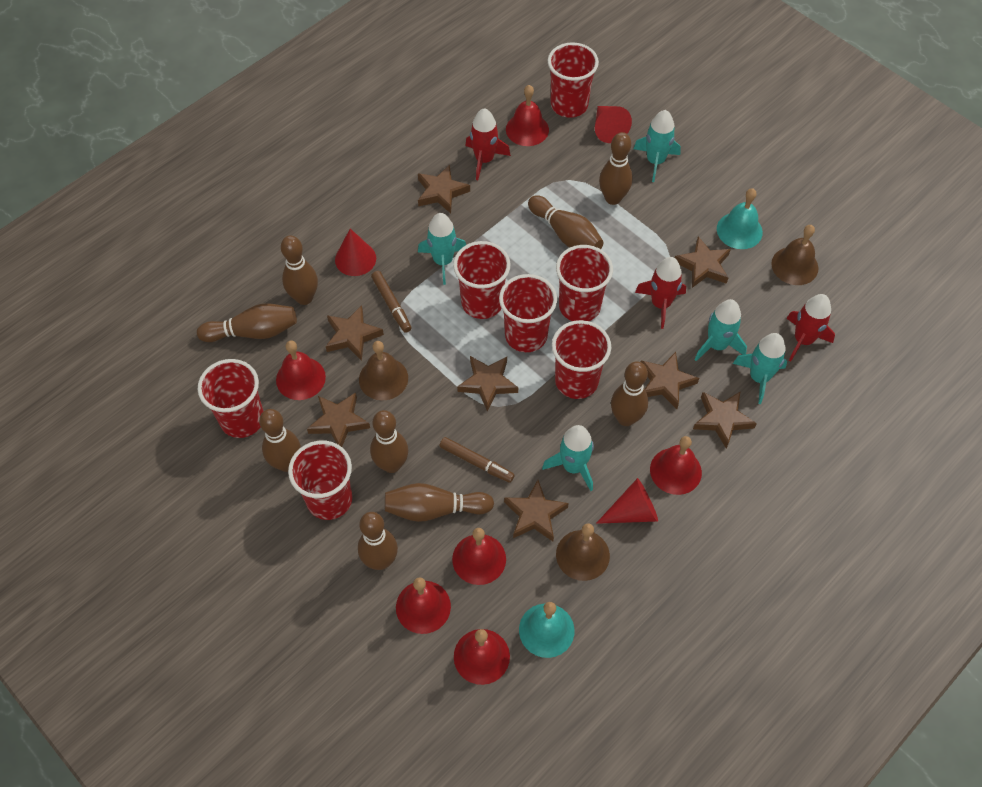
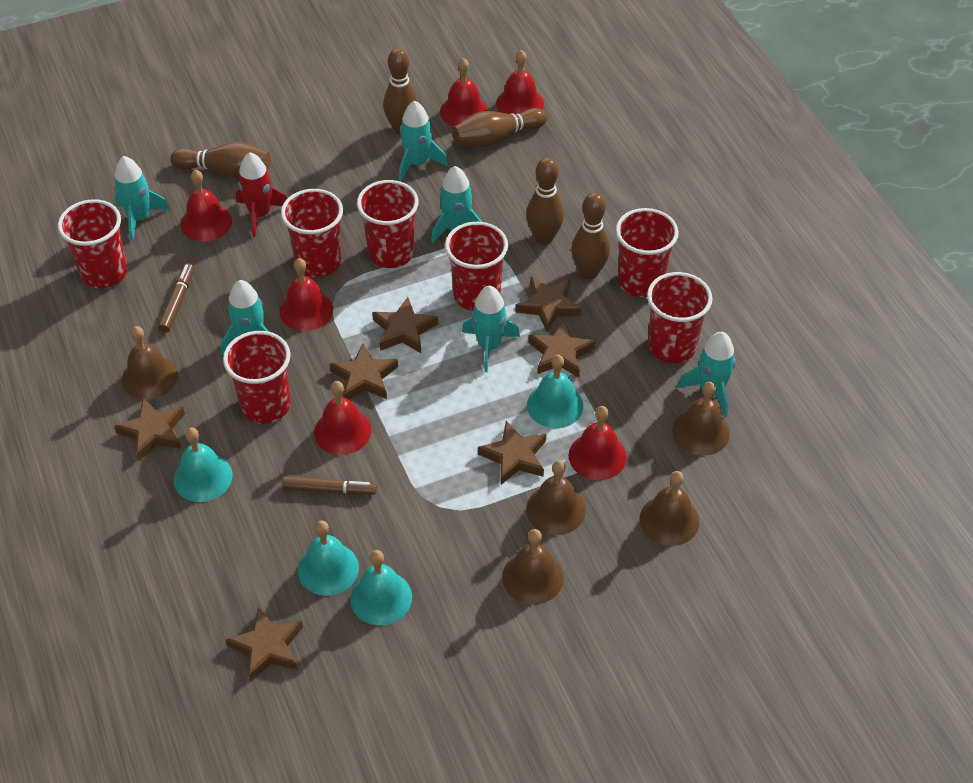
brown bell: [359,341,408,400] [556,523,610,581] [771,225,818,285] = 3 -> [122,326,178,400] [502,529,564,604] [526,460,586,535] [640,471,699,546] [672,382,730,456] = 5
brown bowling pin: [197,303,297,342] [259,409,301,472] [281,235,318,305] [358,512,398,570] [370,410,408,473] [385,483,494,522] [528,195,604,249] [599,132,633,205] [611,361,648,426] = 9 -> [170,142,271,178] [383,48,418,134] [452,108,547,147] [526,158,564,244] [571,193,610,279] = 5
brown star: [307,392,370,447] [325,305,384,361] [418,164,470,213] [457,356,518,412] [504,480,569,541] [641,352,699,409] [675,236,731,288] [693,392,757,449] = 8 -> [114,398,185,461] [225,606,303,682] [330,343,398,400] [372,297,438,353] [478,421,546,485] [515,276,582,332] [528,320,596,378] = 7
red cone: [335,229,376,276] [595,106,632,143] [596,478,658,524] = 3 -> none = 0
red rocket: [465,108,511,180] [635,257,686,329] [786,294,835,361] = 3 -> [236,152,287,237] = 1
turquoise bell: [519,602,574,658] [717,188,763,249] = 2 -> [174,428,232,502] [298,521,359,596] [350,550,412,625] [527,354,583,428] = 4
turquoise rocket: [418,213,466,285] [542,425,594,491] [634,110,681,182] [694,299,747,361] [733,333,787,404] = 5 -> [114,156,170,241] [221,280,269,355] [399,101,448,181] [431,166,482,243] [462,285,520,372] [677,332,736,418] = 6

